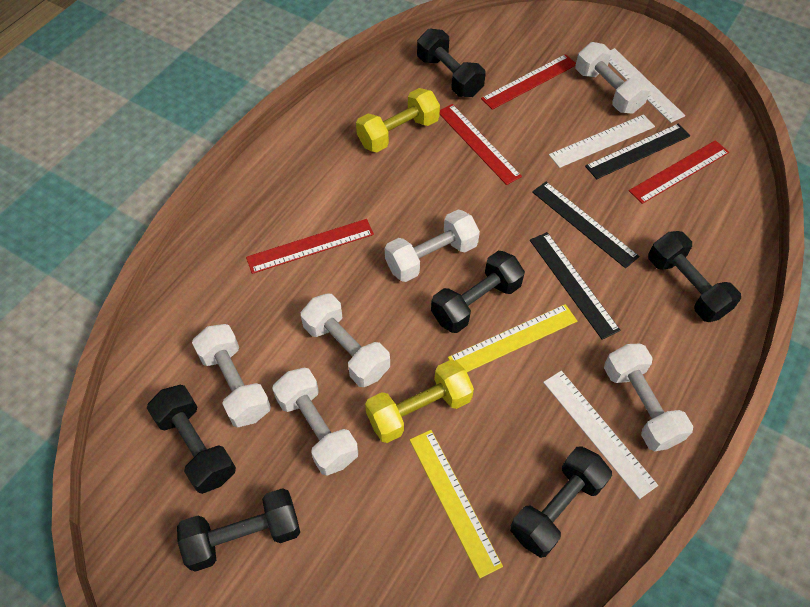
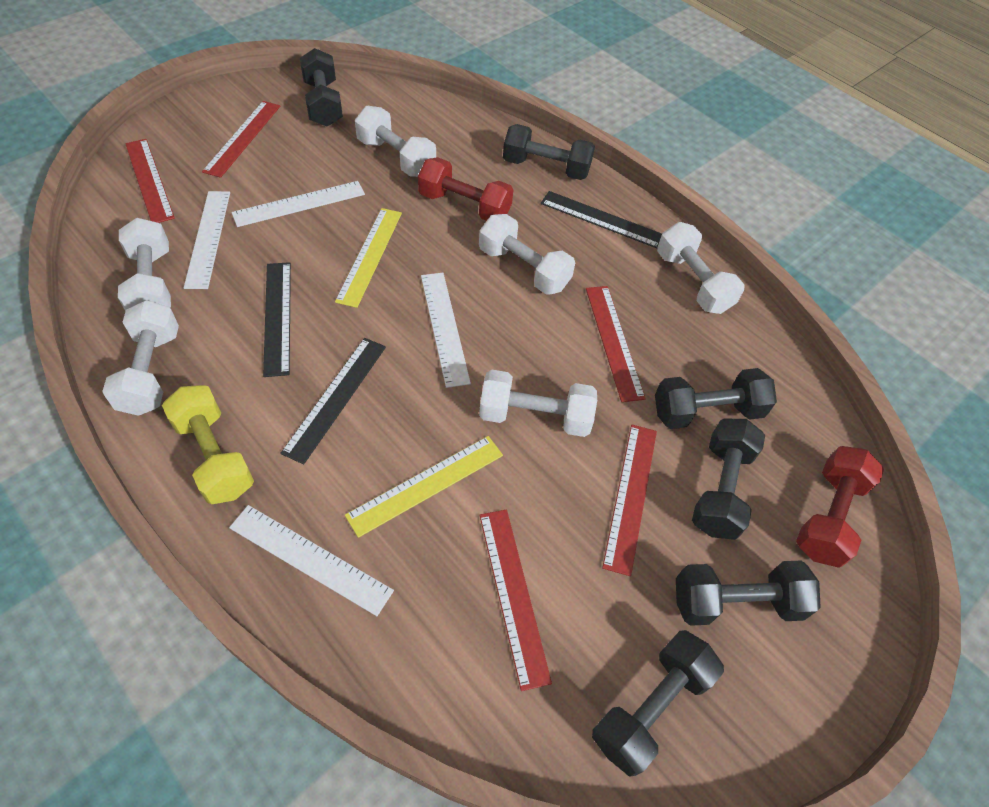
red dumbbell: none = 0 -> [418,157,513,221] [796,446,884,568] = 2
red ruler: [246,219,374,274] [440,104,522,185] [481,54,576,110] [629,140,729,204] = 4 -> [125,139,175,223] [202,101,280,178] [479,510,552,691] [586,286,646,402] [602,425,657,576] = 5
white ruler: [543,371,658,499] [549,114,655,168] [609,48,685,123] = 3 -> [184,191,230,289] [229,505,394,616] [232,181,365,227] [421,273,471,388] = 4
yellow dumbbell: [356,88,440,152] [365,360,474,443] = 2 -> [162,385,254,504] = 1

